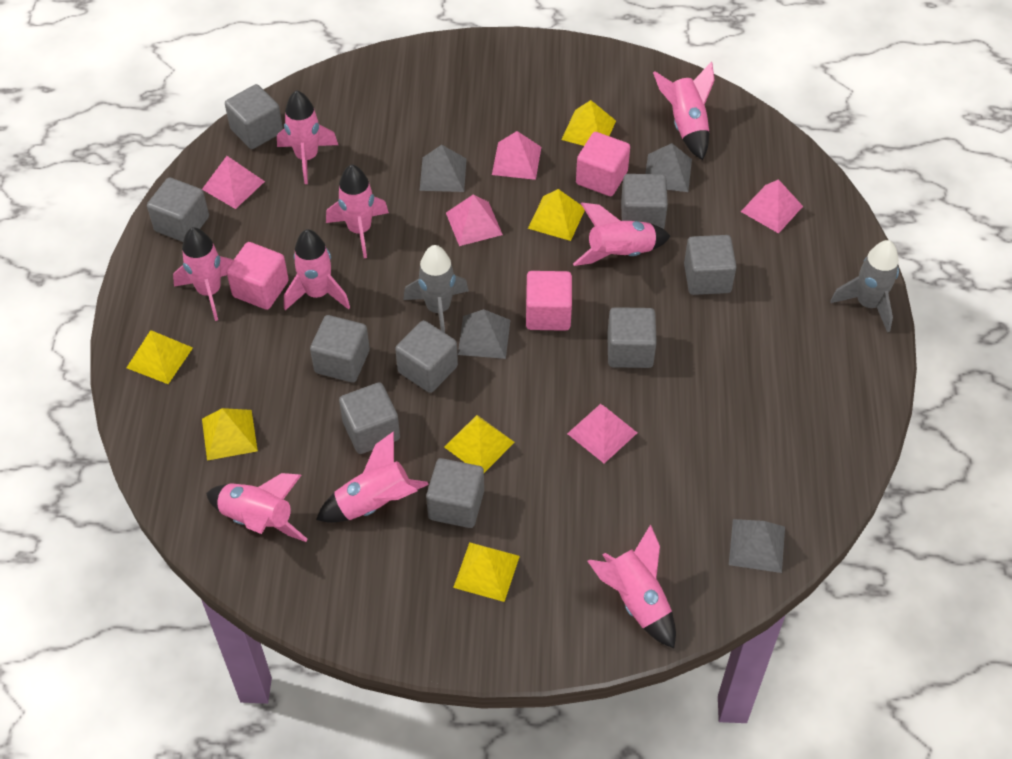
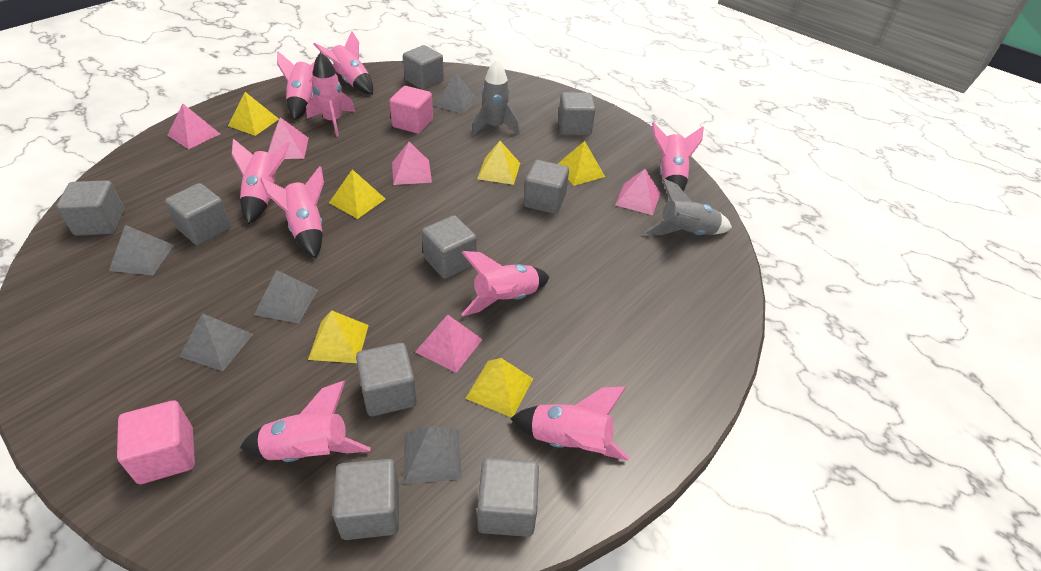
grey pyramid: [420,145,467,192] [458,309,510,359] [645,143,692,192] [729,519,785,573] = 4 -> [109,225,174,275] [179,313,253,371] [254,270,318,324] [404,426,462,484] [435,73,478,114] = 5
pink cube: [226,242,289,310] [526,271,572,331] [576,132,630,196] = 3 -> [117,400,195,484] [389,86,433,134] = 2

